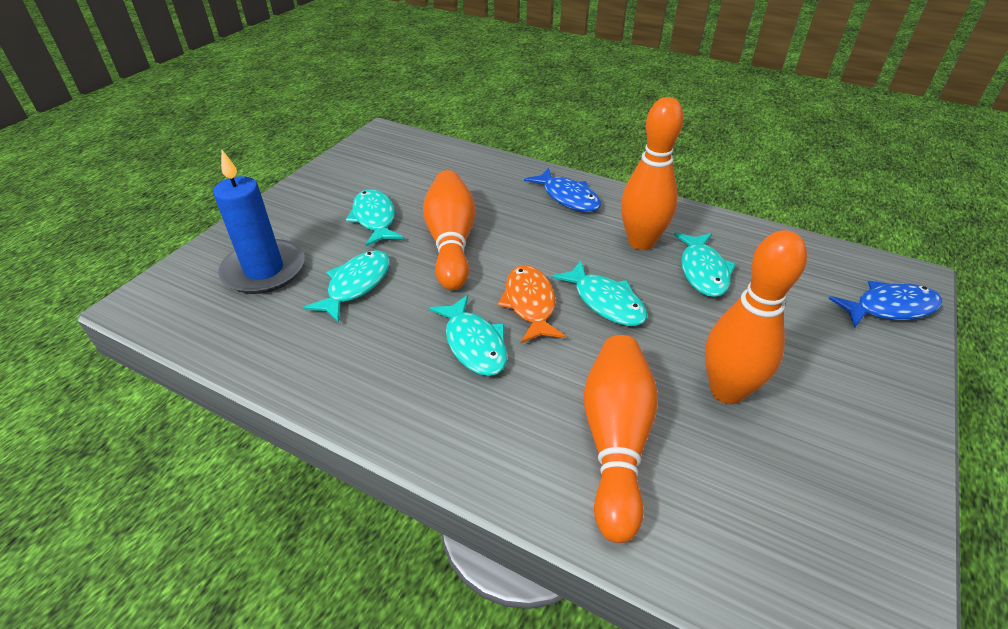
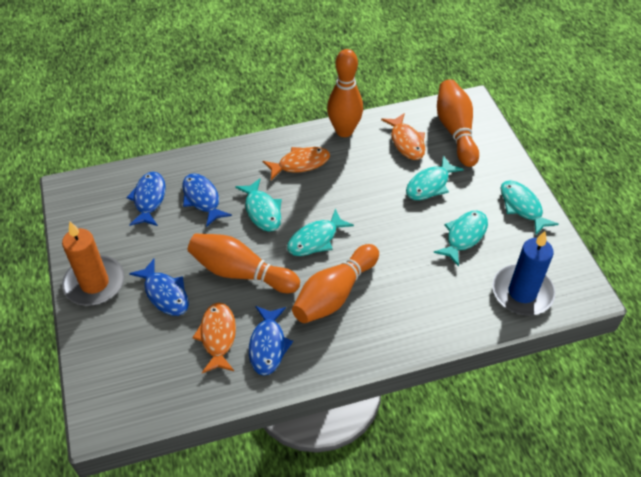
blue fish: [524,168,601,212] [828,281,942,328] = 2 -> [126,172,166,226] [129,259,189,316] [182,173,232,227] [249,306,293,376] = 4
orange candle: none = 0 -> [62,222,125,306] = 1
orange fish: [498,265,566,343] = 1 -> [192,302,236,373] [263,147,330,180] [381,113,425,160] = 3

